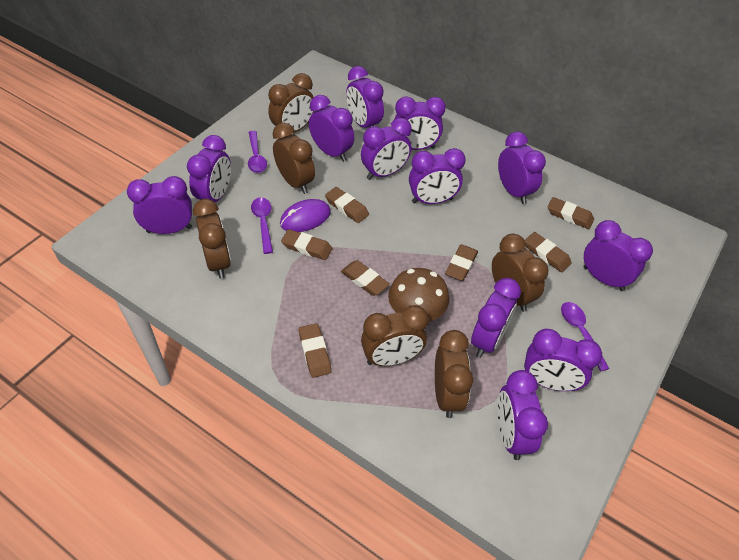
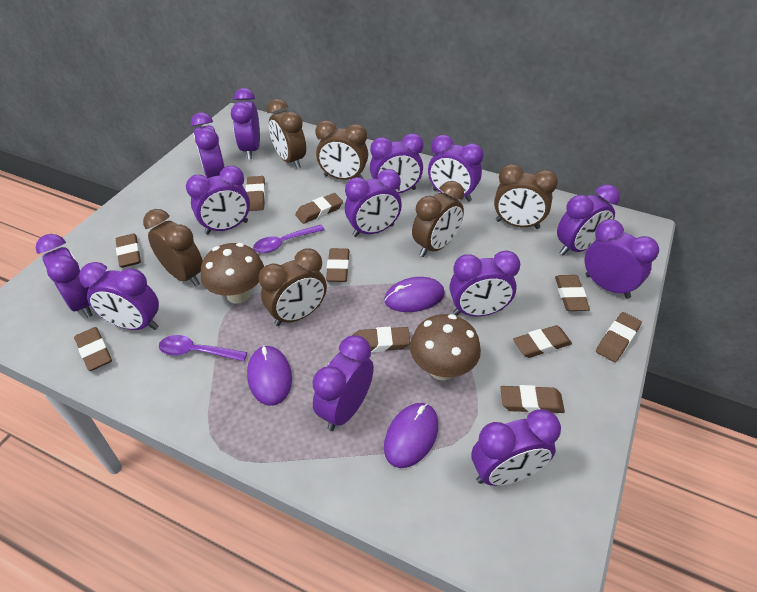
brown eraser: [281,229,333,260] [299,323,331,378] [325,187,369,223] [341,260,390,296] [445,244,478,281] [525,232,571,272] [548,197,594,229] = 7 -> [74,327,112,371] [116,234,141,268] [246,176,265,211] [295,193,343,224] [326,248,350,282] [352,327,410,353] [500,385,565,413] [513,325,572,358] [555,275,590,311] [596,312,642,362] = 10
brown mushroom: [388,268,449,322] = 1 -> [201,243,264,304] [410,314,481,381] = 2
purple clock: [127,176,192,234] [187,135,231,202] [309,95,354,162] [346,66,384,128] [361,118,412,180] [394,96,446,150] [409,148,466,204] [471,278,521,358] [497,370,548,460] [498,132,546,204] [524,329,602,391] [584,220,653,291] = 12 -> [36,234,93,318] [79,262,159,330] [186,166,250,234] [191,113,225,178] [231,88,260,159] [312,335,374,431] [345,169,402,237] [370,133,424,193] [428,135,484,202] [450,250,520,316] [472,409,561,486] [557,185,620,255] [585,219,659,299] = 13
purple mouse: [280,199,331,232] = 1 -> [247,345,292,406] [384,277,445,312] [384,403,438,468] = 3
purple spoon: [248,131,267,173] [251,197,273,254] [561,302,609,371] = 3 -> [159,335,247,361] [253,225,325,253] = 2

